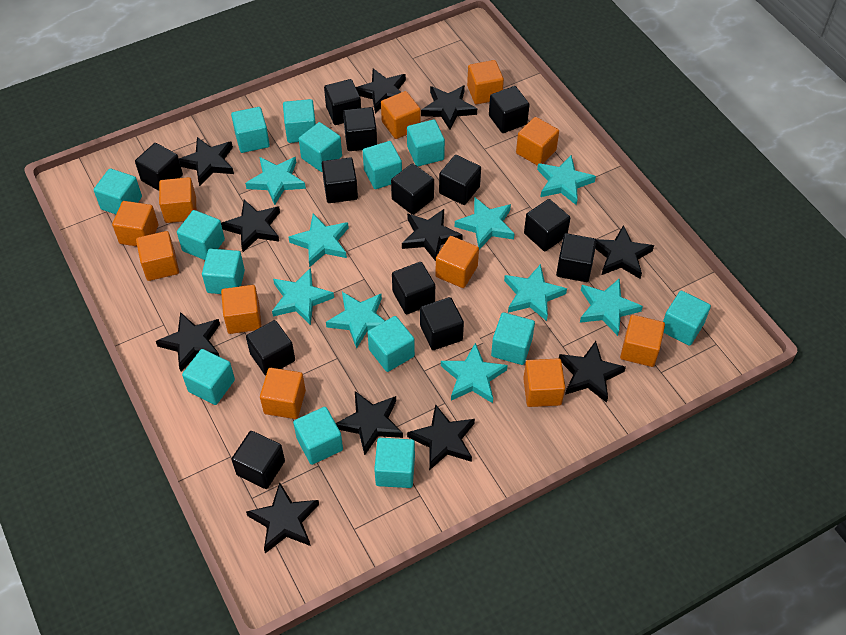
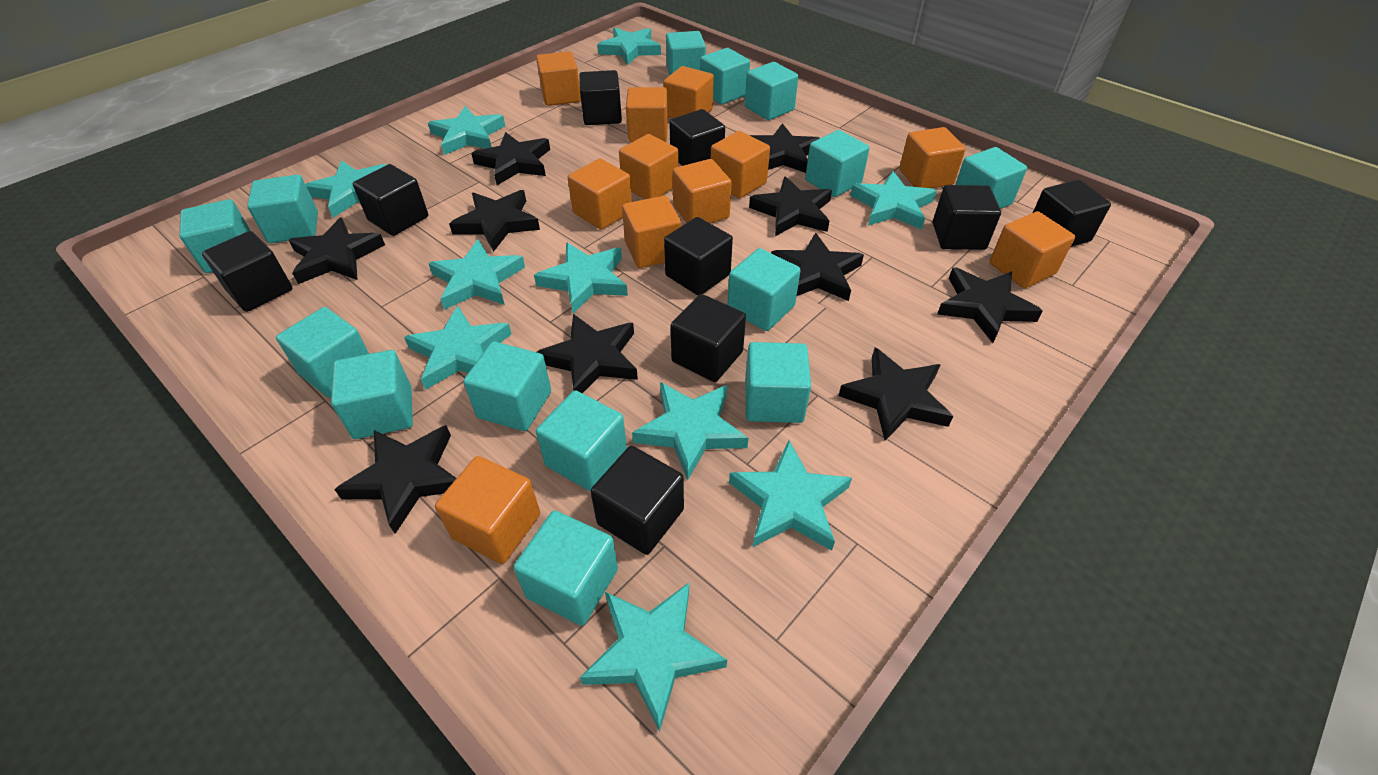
black cube: [135,143,183,191] [231,431,285,489] [246,320,295,376] [322,157,358,203] [324,79,361,125] [343,107,377,151] [391,163,434,215] [392,262,435,314] [420,297,464,350] [439,155,481,205] [489,86,529,133] [524,199,570,251] [556,233,597,282] = 13 -> [202,231,293,312] [353,164,428,236] [579,70,622,125] [590,446,684,555] [664,217,733,295] [669,109,725,166] [670,294,746,382] [933,185,1001,250] [1033,180,1111,247] = 9
black star: [156,312,220,372] [179,137,234,186] [221,200,280,252] [246,482,319,553] [336,391,403,455] [356,68,406,113] [402,209,463,261] [407,404,475,470] [421,85,477,130] [559,341,626,403] [595,225,654,279] = 11 -> [289,218,385,284] [334,425,456,534] [449,190,540,252] [471,132,550,185] [537,314,638,393] [749,176,832,236] [750,123,820,173] [771,233,864,301] [839,348,953,441] [937,267,1043,343] = 10
turquoise star: [245,157,306,205] [272,268,334,325] [289,214,349,267] [326,292,385,349] [441,343,508,403] [455,198,514,250] [504,264,567,321] [537,155,596,205] [580,278,643,336] = 9 -> [305,161,387,218] [404,305,512,390] [428,106,505,155] [428,239,525,310] [534,242,628,314] [580,583,727,732] [597,28,661,65] [632,382,749,480] [729,440,852,551] [850,171,937,230] = 10

